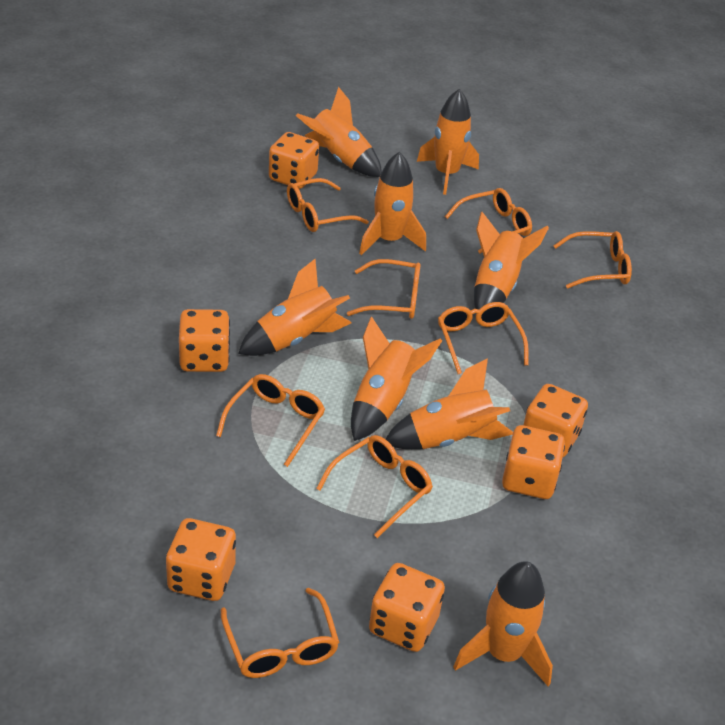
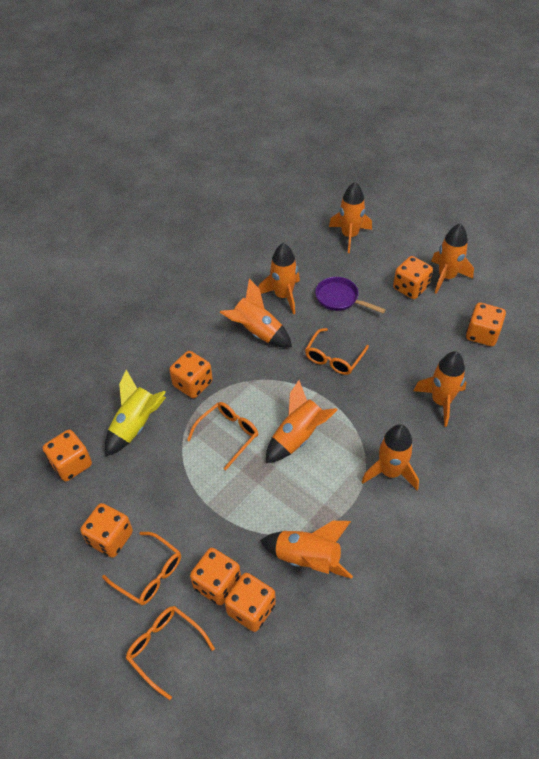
orange dice: [166,518,236,601] [179,309,230,372] [269,132,319,189] [369,563,445,652] [502,425,565,499] [523,384,588,458] = 6 -> [43,430,92,481] [80,503,133,558] [169,351,213,398] [190,548,241,605] [225,573,276,632] [393,256,433,299] [466,303,506,346] = 7
orange glasses: [216,374,325,467] [221,588,339,678] [287,178,369,232] [316,435,433,538] [347,259,421,319] [438,302,529,374] [445,188,532,254] [553,231,632,289] = 8 -> [102,532,181,605] [126,606,215,700] [187,402,259,470] [305,328,369,375] = 4
purple pan: none = 0 -> [315,277,386,313] = 1
yellow rocket: none = 0 -> [105,370,166,456] = 1

